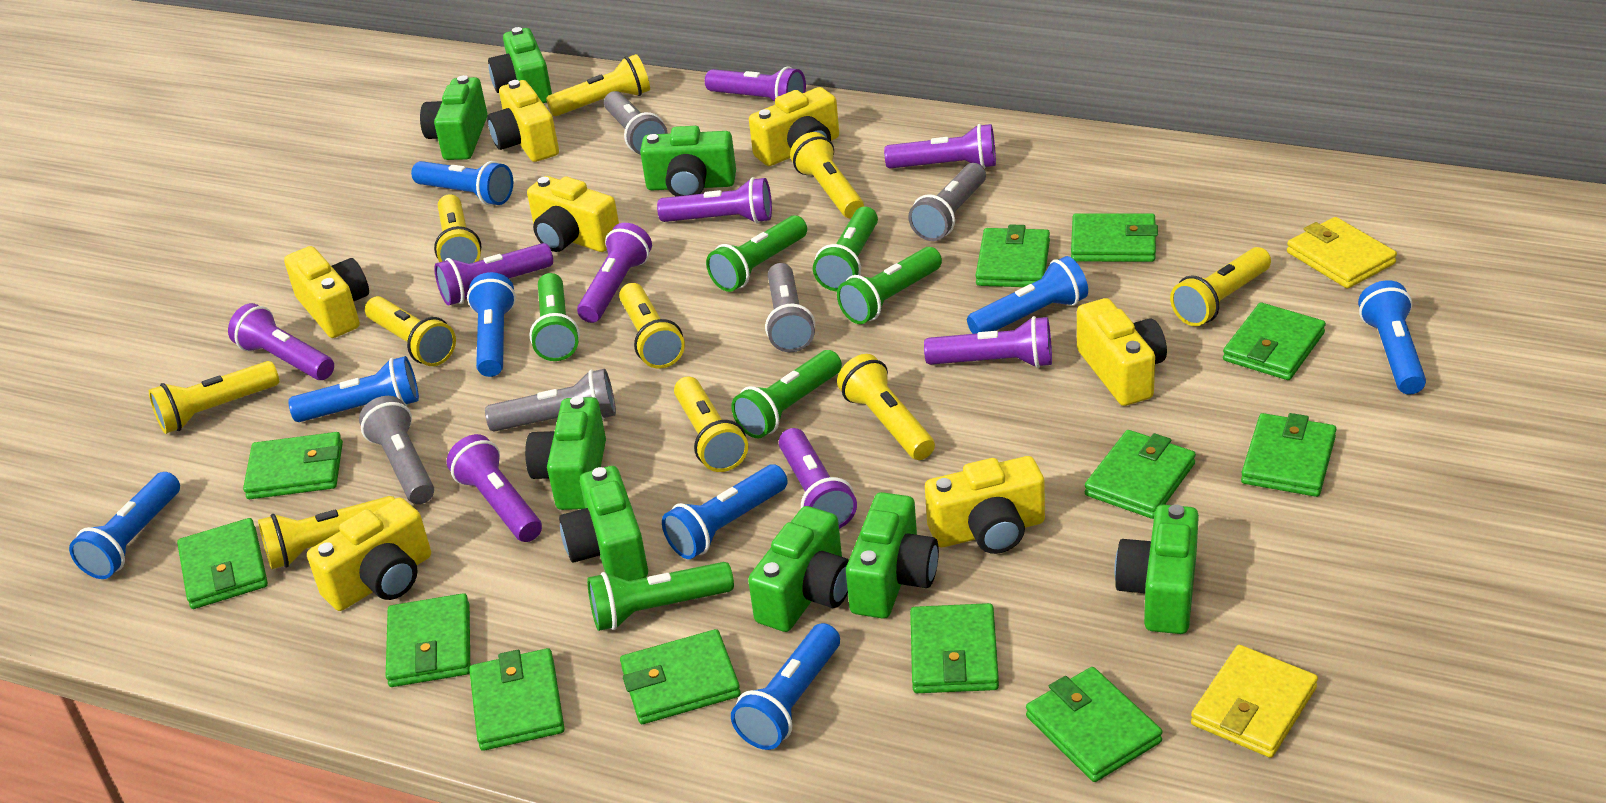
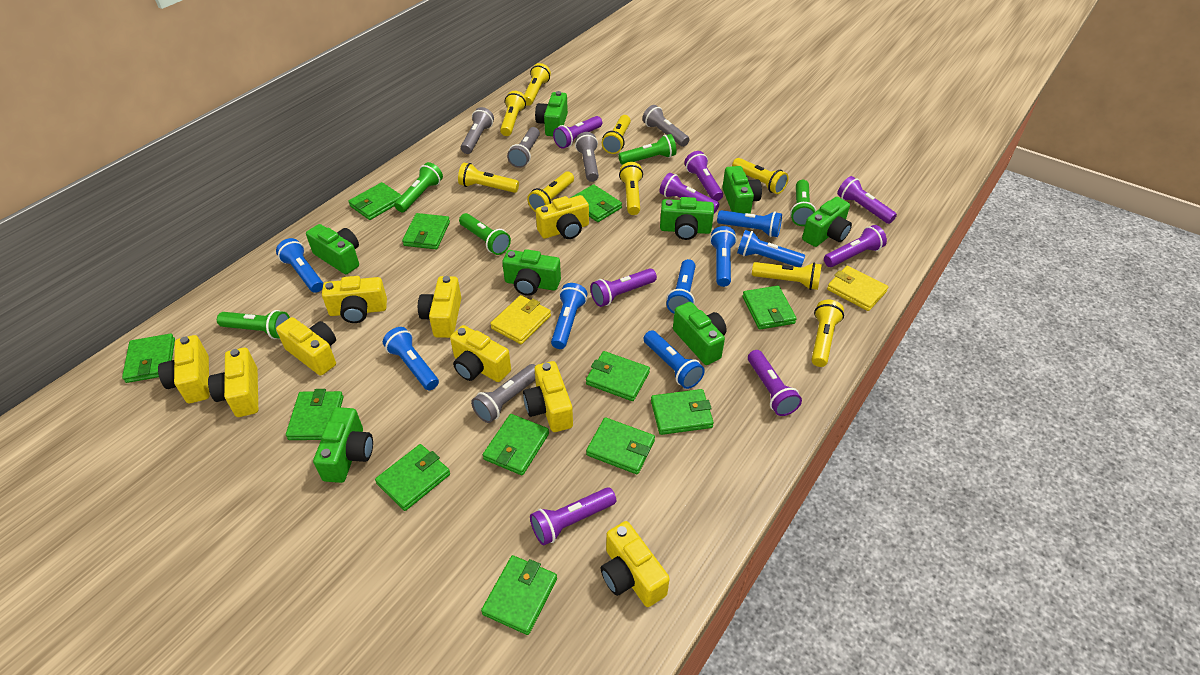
green flashlight: [529,273,580,361] [587,562,734,631] [706,215,807,292] [731,350,842,438] [813,207,878,291] [837,247,942,324] = 6 -> [217,310,290,339] [394,162,443,212] [459,213,511,255] [618,134,677,165] [790,180,816,226] = 5
purple flashlight: [228,303,334,380] [434,243,553,306] [447,434,542,542] [577,223,652,323] [657,177,772,223] [705,66,806,102] [779,428,857,529] [884,124,996,169] [924,316,1052,368] = 9 -> [530,487,616,545] [553,116,602,149] [590,268,657,307] [659,173,719,213] [684,151,723,201] [748,350,802,416] [824,225,887,267] [837,176,897,224] = 8
yellow camera: [284,246,369,338] [307,498,431,611] [487,80,559,162] [527,176,619,252] [749,87,839,166] [925,456,1045,554] [1077,298,1167,406] = 7 -> [158,335,209,403] [208,348,258,417] [276,317,336,376] [322,276,387,323] [418,276,461,338] [450,325,511,382] [523,361,573,432] [536,195,589,239] [601,521,670,607] = 9
yellow flashlight: [149,361,279,434] [258,496,395,569] [365,296,456,366] [434,194,481,264] [546,54,650,116] [619,283,685,368] [674,377,748,472] [790,132,864,219] [837,354,935,460] [1170,247,1271,326] = 10 -> [458,163,519,193] [500,91,526,136] [524,63,551,106] [527,171,574,212] [602,115,631,154] [619,162,643,215] [732,158,789,194] [752,262,822,290] [811,300,844,367] = 9

